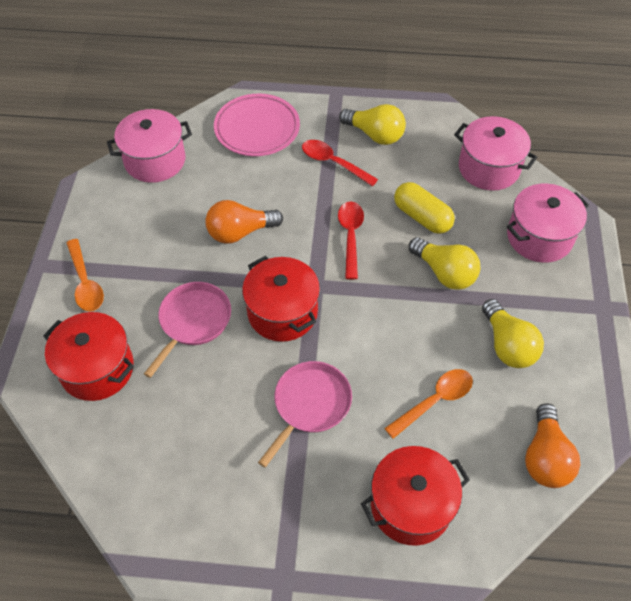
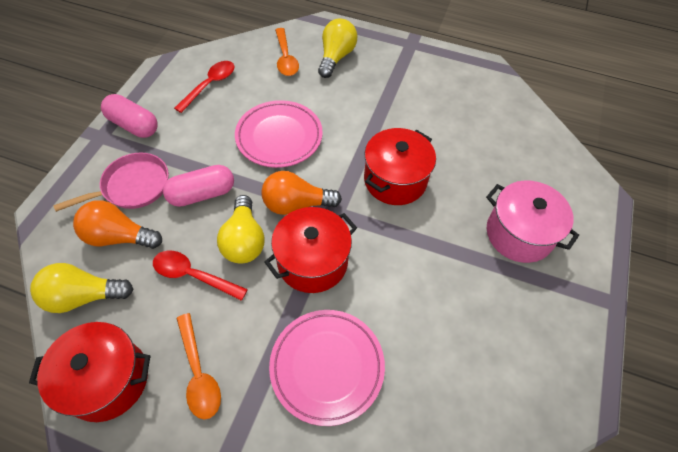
pink capsule: none = 0 -> [101,94,158,138] [163,165,234,207] = 2
pink pan: [144,282,231,378] [258,361,352,467] = 2 -> [53,152,169,212] = 1
pink plate: [214,94,300,156] = 1 -> [235,100,323,168] [269,310,385,426] = 2
pink pot: [107,109,192,183] [454,116,537,191] [507,183,589,263] = 3 -> [486,180,579,263] = 1
yellow capsule: [394,182,455,234] = 1 -> none = 0

